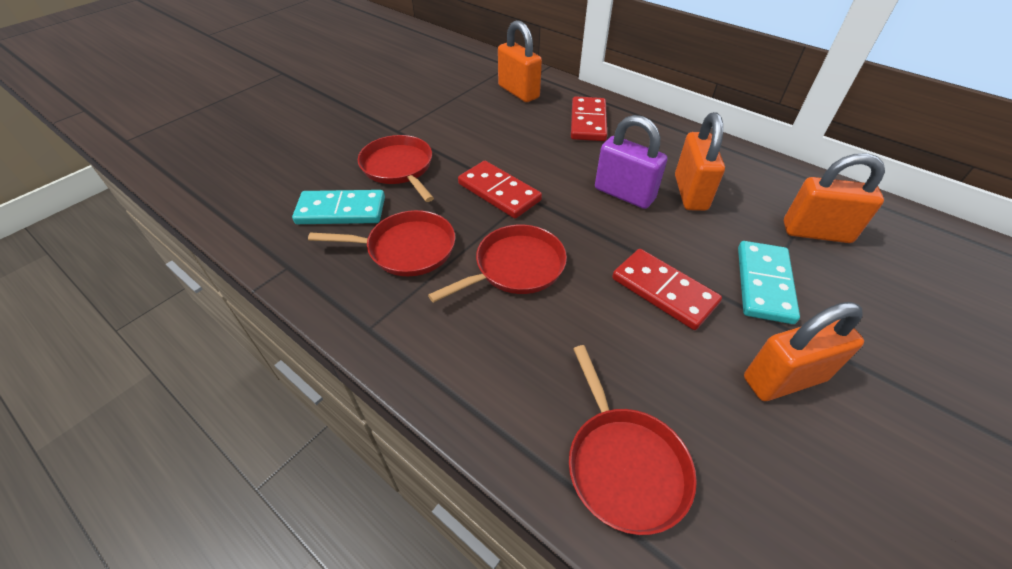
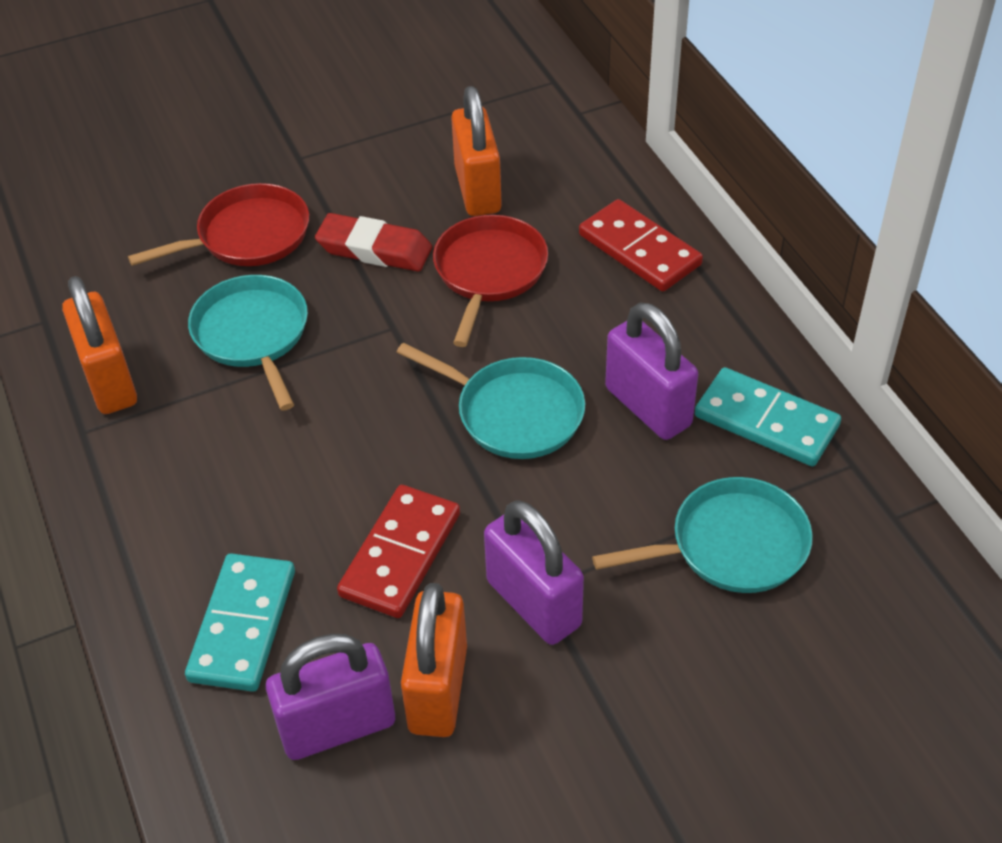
orange padlock: [498,20,542,102] [675,112,725,211] [744,302,864,401] [784,153,885,243] = 4 -> [62,276,137,414] [401,583,467,737] [451,86,502,216] = 3
purple padlock: [595,115,667,209] = 1 -> [266,634,395,760] [484,500,584,645] [605,302,698,440] = 3
red domino: [458,161,542,219] [571,96,607,141] [612,249,722,330] = 3 -> [337,485,460,618] [579,199,703,291] = 2
red eraser: none = 0 -> [315,213,432,272] = 1
red pan: [308,210,455,276] [358,135,434,202] [428,225,567,303] [569,345,697,535] = 4 -> [128,183,309,266] [433,215,548,347] = 2
turquoise pan: none = 0 -> [188,275,308,410] [397,343,585,459] [592,477,813,593] = 3

